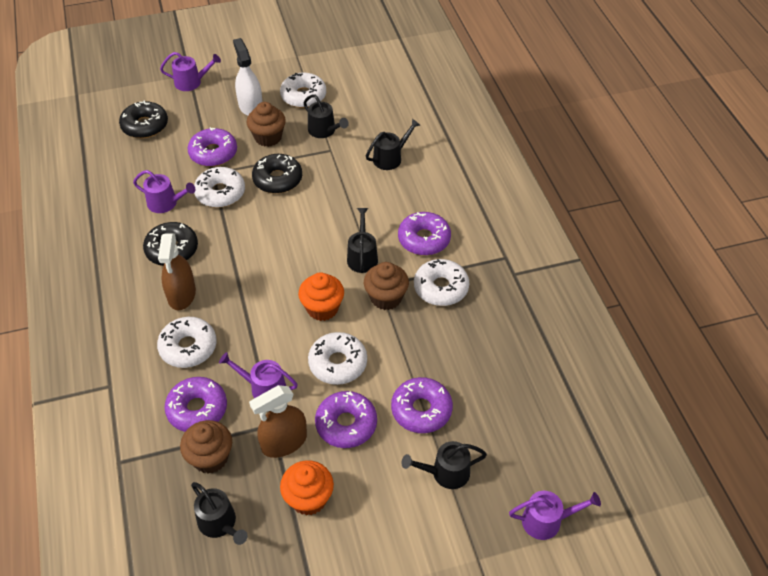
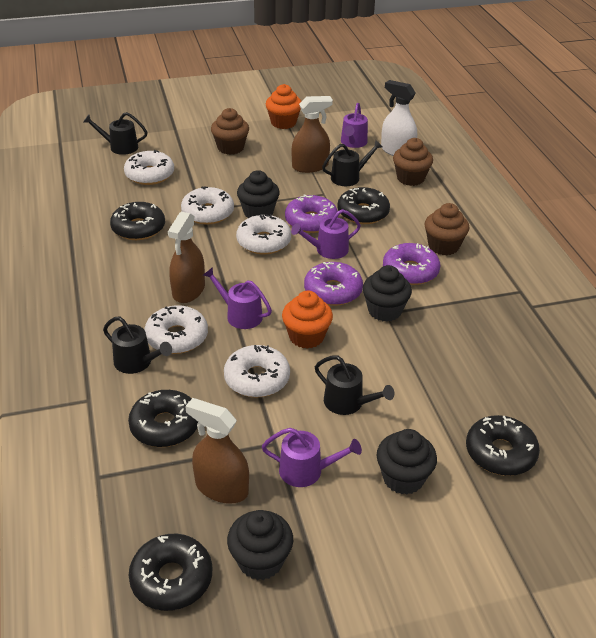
black cupcake: none = 0 -> [227,510,293,580] [237,170,280,218] [363,265,412,322] [377,429,437,495] = 4
black donut: [119,101,168,138] [143,222,198,266] [252,154,302,194] = 3 -> [110,202,165,240] [128,390,198,447] [129,534,212,611] [337,187,390,224] [466,415,540,476] = 5
black watering can: [191,482,248,545] [304,95,349,138] [347,208,378,273] [366,119,420,170] [402,441,487,489] = 5 -> [83,112,147,155] [103,316,172,374] [315,356,394,415] [322,140,383,186] = 4
brown spray bottle: [158,233,196,310] [249,385,307,458] = 2 -> [168,212,205,303] [185,398,249,504] [292,96,333,173] = 3
purple donut: [164,377,227,432] [188,127,237,167] [315,391,377,448] [391,377,453,433] [398,212,451,255] = 5 -> [285,194,338,233] [304,262,363,306] [383,243,440,285] = 3

